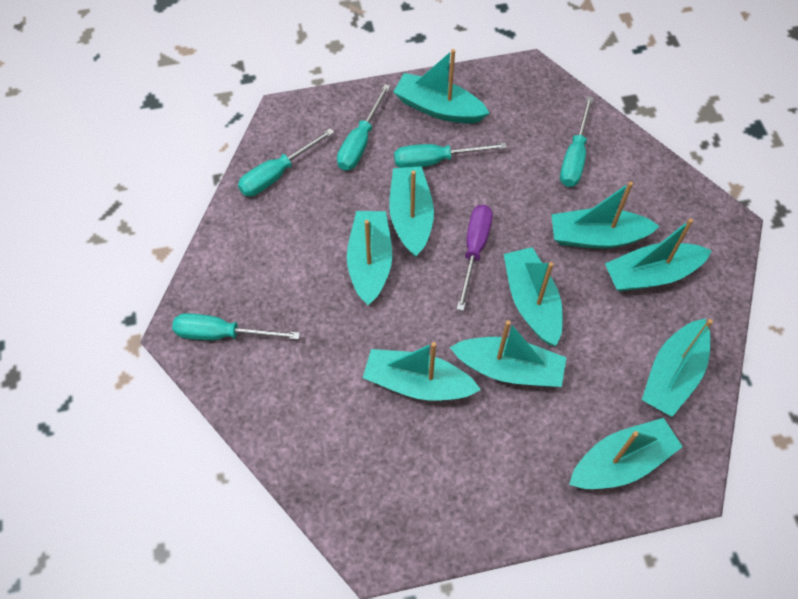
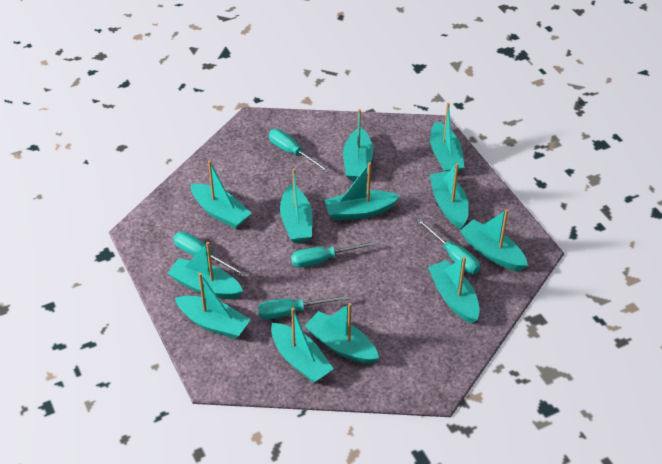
purple screwdriver: [457,205,493,311] = 1 -> none = 0
turquoise boat: [347,211,392,305] [363,342,481,401] [389,166,434,257] [393,49,489,123] [450,320,567,387] [504,247,563,346] [551,181,660,249] [569,418,683,489] [605,218,712,292] [642,319,713,417] = 10 -> [167,242,243,299] [175,273,251,339] [191,160,251,229] [271,308,333,383] [280,168,312,243] [305,303,379,364] [325,162,400,220] [343,109,373,181] [428,257,480,324] [429,163,469,229] [430,103,465,172] [460,209,528,271] = 12

